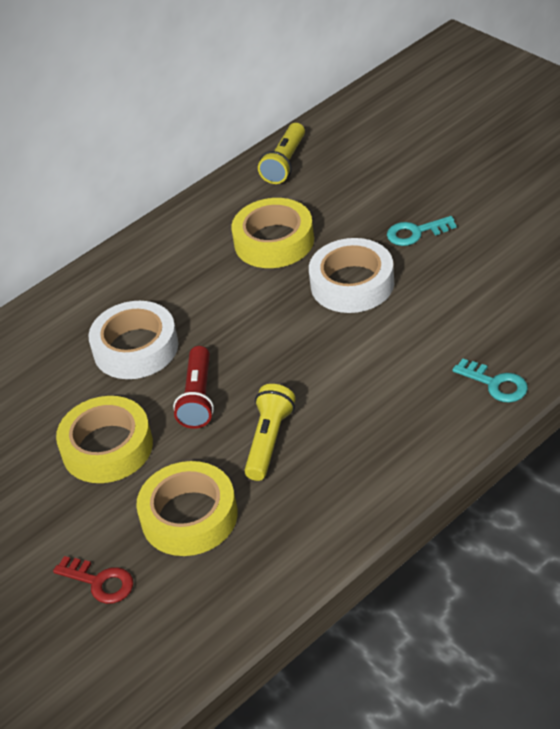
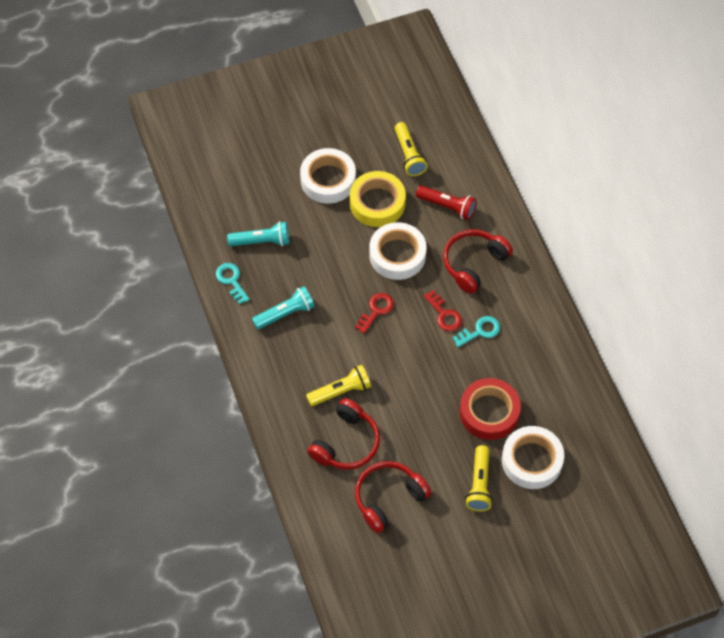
red headphones: none = 0 -> [307,398,380,470] [355,461,431,533] [443,229,513,294] = 3
red key: [53,556,133,604] = 1 -> [355,293,394,334] [424,290,462,331] = 2
red tape: none = 0 -> [460,378,521,440] = 1
turquoise flashlight: none = 0 -> [227,221,289,246] [252,286,315,329] = 2
white tape: [88,301,178,379] [309,238,394,313] = 2 -> [300,148,356,204] [369,222,426,280] [502,426,564,489] = 3
yellow flashlight: [244,384,295,481] [258,123,305,184] = 2 -> [306,365,371,406] [395,122,428,176] [465,445,493,511] = 3
yellow tape: [56,396,153,483] [136,461,238,556] [231,198,314,268] = 3 -> [350,171,406,227] = 1

